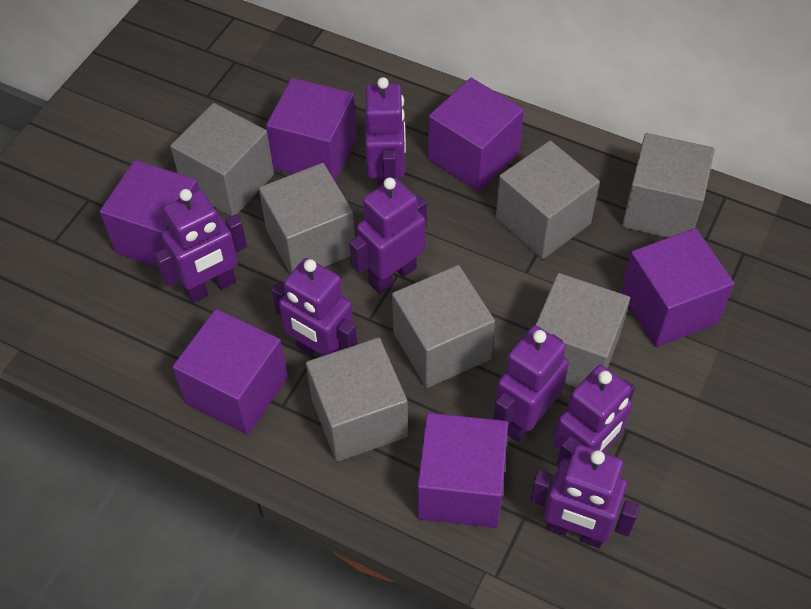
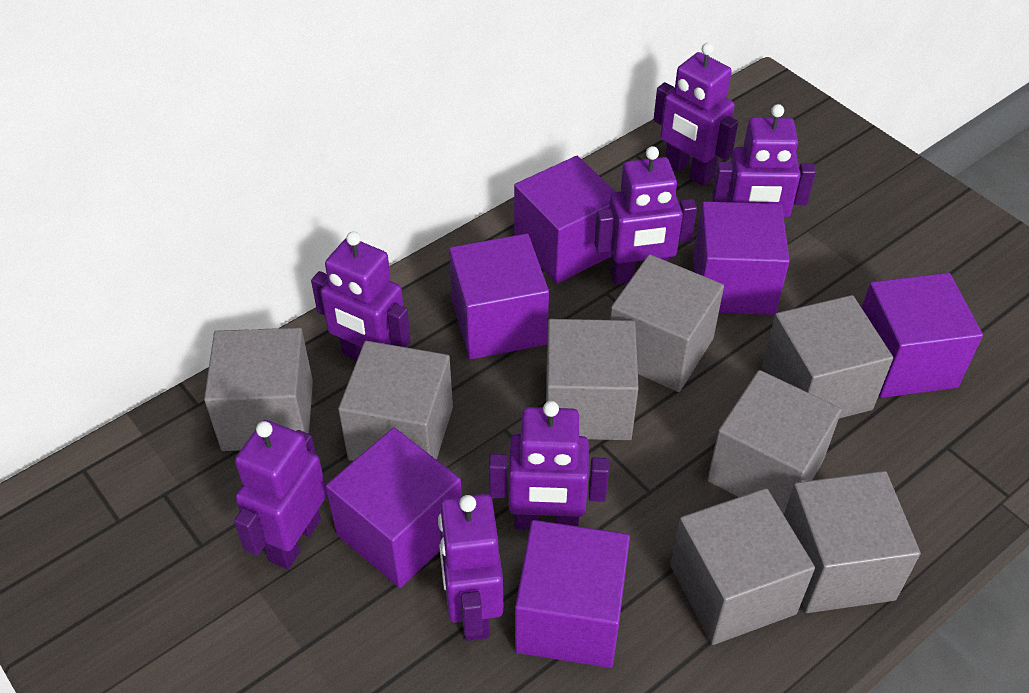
grey cube: [170,103,274,216] [259,163,355,274] [306,338,408,462] [392,265,495,388] [496,141,600,259] [535,273,630,387] [622,133,715,238] = 7 -> [204,328,313,451] [338,341,453,461] [546,319,638,440] [610,254,724,392] [670,488,815,645] [707,370,842,515] [762,295,893,419] [784,471,921,613] = 8

